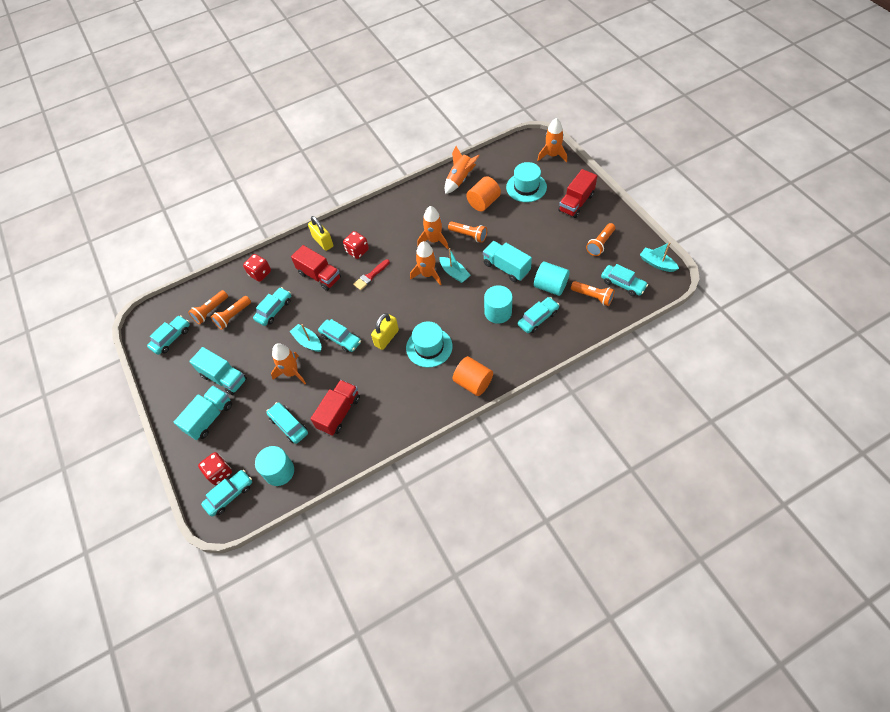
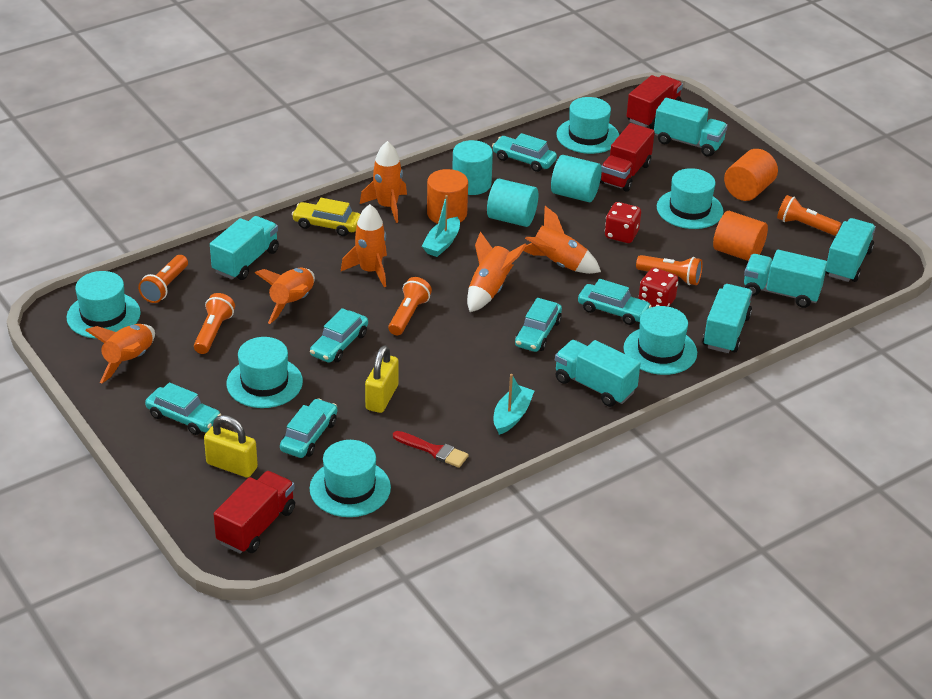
orange cylinder: [453,356,493,396] [466,176,501,211] = 2 -> [427,169,468,224] [713,211,768,261] [724,149,778,201] = 3
orange rocket: [271,343,306,384] [410,241,441,285] [417,206,449,249] [445,146,480,194] [537,118,567,162] = 5 -> [85,324,155,384] [255,268,315,324] [341,204,387,287] [360,141,407,223] [467,231,527,312] [523,206,601,274] = 6
red dice: [198,452,232,485] [243,254,271,282] [343,231,369,259] = 3 -> [605,202,641,243] [638,267,678,307] = 2
turquoise boat: [289,324,321,352] [440,248,471,283] [640,242,679,272] = 3 -> [422,195,460,257] [494,374,534,435] = 2
turquoise car: [147,315,190,355] [201,470,252,517] [253,287,291,326] [266,402,308,444] [318,319,361,352] [518,297,560,333] [601,264,648,296] = 7 -> [145,382,221,435] [280,398,338,458] [310,308,368,363] [492,133,557,172] [515,298,562,352] [578,279,652,325] = 6
turquoise hat: [406,321,453,368] [506,162,547,202] = 2 -> [66,271,141,339] [227,337,303,408] [310,440,391,517] [556,97,619,154] [623,306,697,375] [657,168,723,229] = 6
turquoise truck: [174,386,232,440] [189,347,247,395] [483,241,532,282] = 3 -> [210,216,279,280] [555,340,641,407] [654,98,728,157] [702,284,753,353] [744,250,827,308] [825,218,876,282] = 6
yellow car: none = 0 -> [292,198,361,236] = 1

